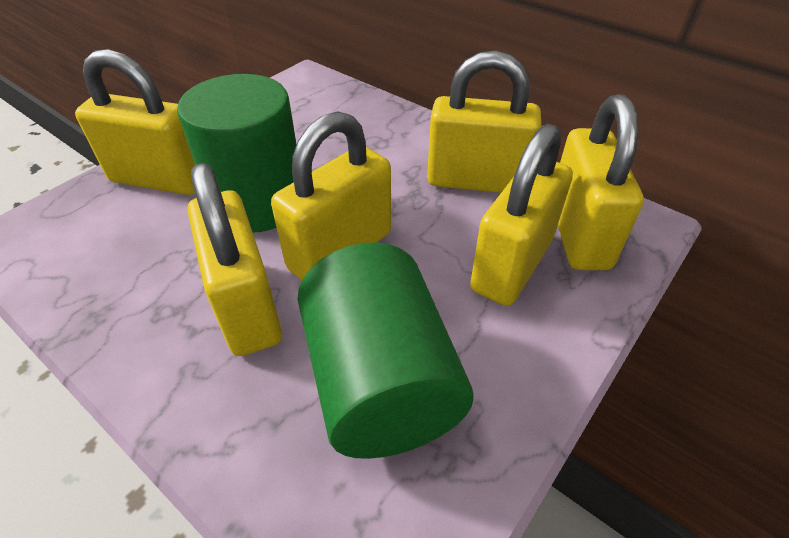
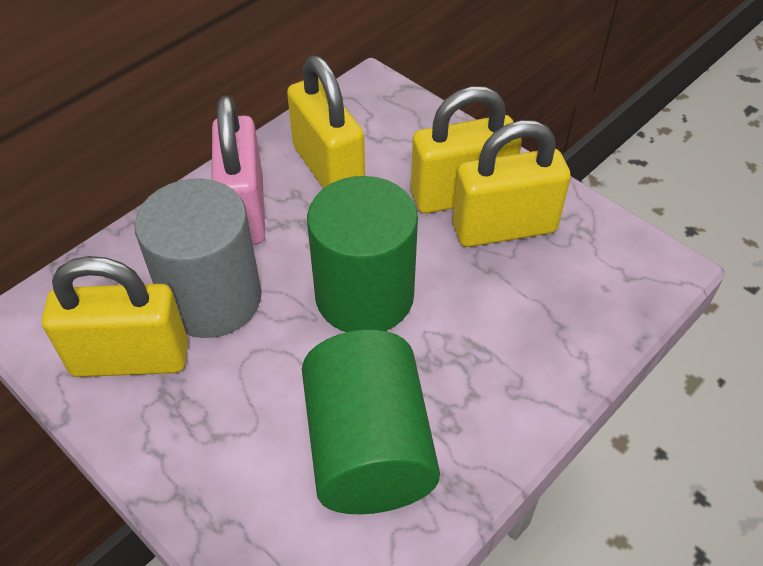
grey cylinder: none = 0 -> [134,179,262,338] = 1
pink padlock: none = 0 -> [212,95,265,245] = 1
yellow padlock: [75,49,195,195] [188,163,282,356] [271,111,391,280] [427,50,542,193] [470,124,573,306] [558,94,644,270] = 6 -> [42,256,188,377] [287,56,365,188] [411,87,522,214] [453,120,571,247] = 4

